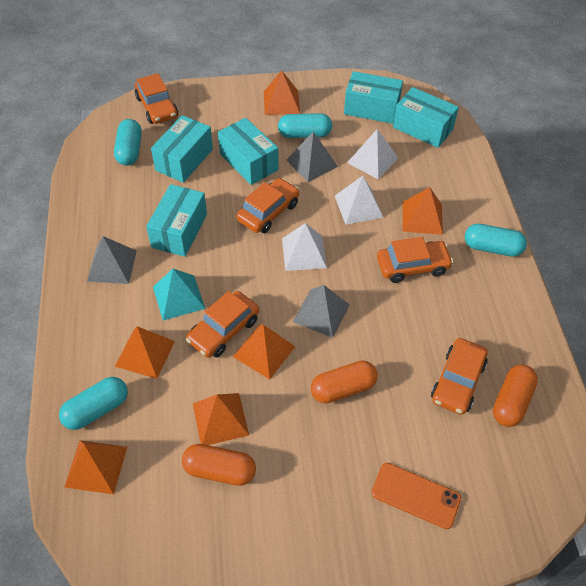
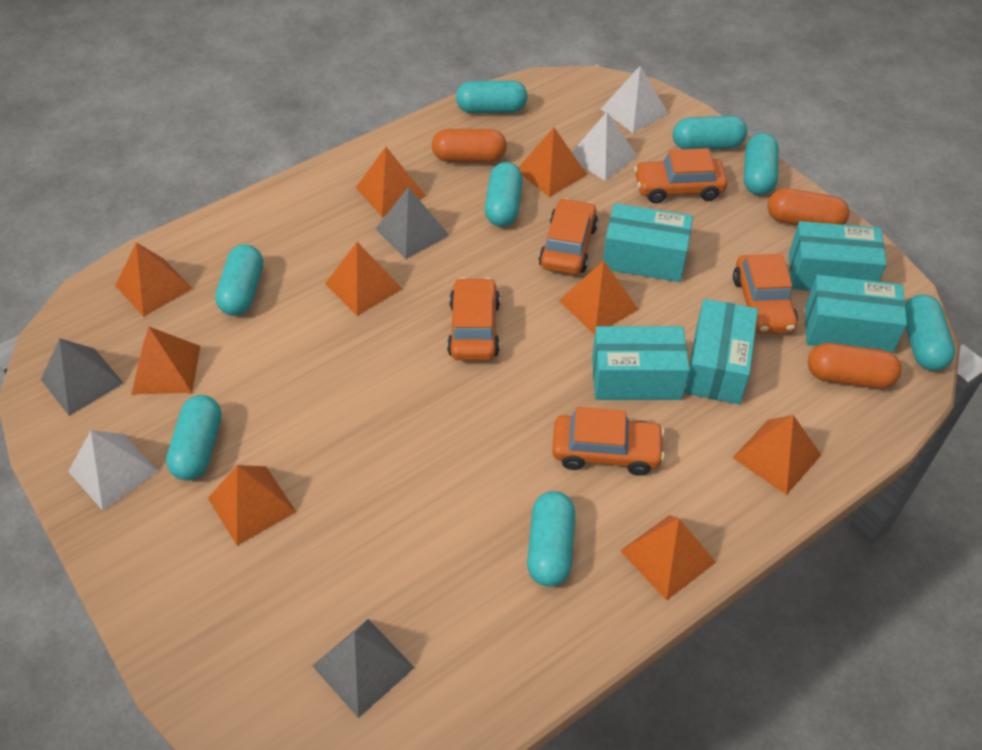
orange phone: [371,463,461,529] = 1 -> none = 0
orange pyramid: [64,440,127,495] [115,326,175,379] [193,393,249,445] [233,324,295,379] [264,70,300,115] [403,187,443,235] = 6 -> [115,242,193,317] [131,327,200,395] [208,465,296,546] [325,242,402,316] [356,147,426,217] [518,127,587,197] [559,261,639,335] [620,515,716,601] [733,415,821,495] = 9
turquoise capsule: [59,377,128,430] [114,119,142,166] [278,113,332,138] [465,224,527,257] = 4 -> [166,395,222,481] [215,245,263,316] [456,80,528,113] [485,162,523,227] [527,491,575,587] [673,116,747,149] [744,133,779,195] [905,294,955,371] = 8
turquoise pyramid: [153,269,205,320] = 1 -> none = 0

